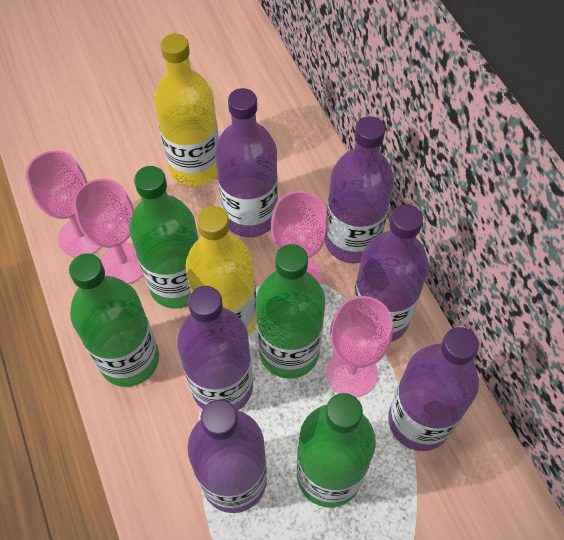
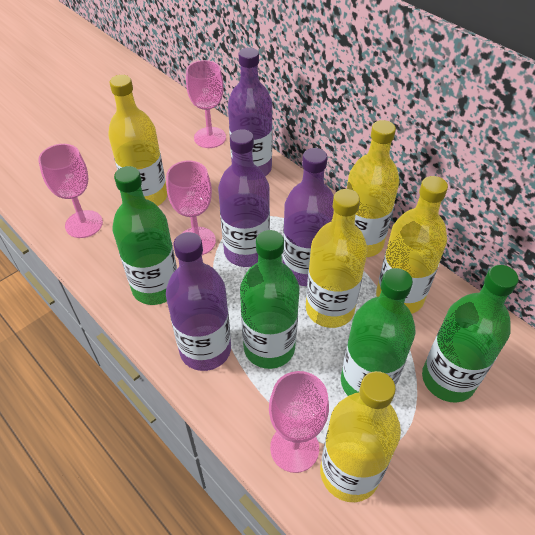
purple bottle: [177,286,253,410] [188,400,267,513] [215,88,278,237] [325,116,394,263] [353,204,429,342] [388,327,479,451] = 6 -> [166,232,231,371] [218,129,270,267] [228,47,273,176] [282,148,334,286] = 4
yellow bottle: [154,34,219,186] [186,206,257,336] = 2 -> [108,75,167,206] [306,189,368,328] [320,371,401,502] [347,120,399,257] [376,176,448,314] = 5

